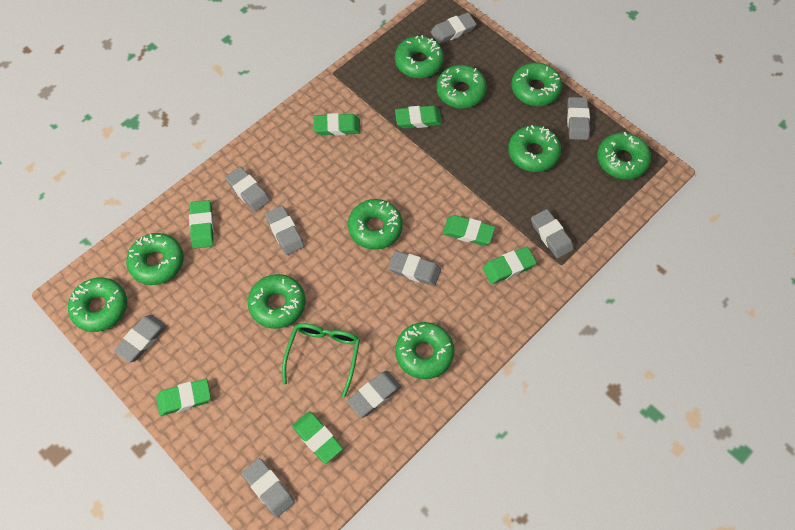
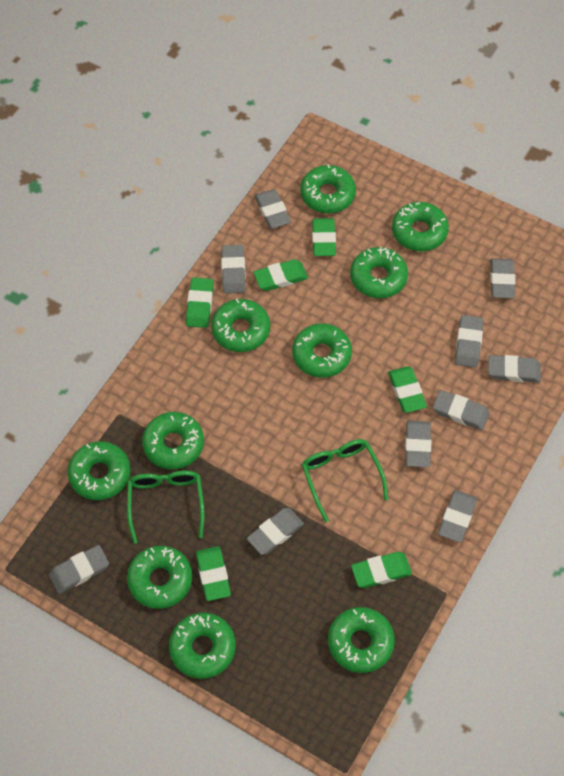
green eraser: [156,379,211,416] [189,200,214,249] [292,411,343,464] [314,113,360,136] [395,106,442,129] [443,215,495,245] [483,247,537,284] = 7 -> [186,278,213,328] [196,546,231,601] [253,259,308,291] [312,218,336,256] [351,552,412,588] [388,366,427,413] = 6
green glasses: [282,323,360,397] = 1 -> [127,471,204,544] [302,439,388,522] = 2
grey eraser: [114,315,167,363] [225,167,270,212] [242,458,295,518] [265,206,304,255] [347,371,401,418] [388,251,441,286] [431,13,476,44] [531,209,574,259] [567,97,590,140] = 9 -> [49,545,109,594] [221,245,246,293] [247,508,304,555] [255,189,291,229] [405,421,431,468] [433,390,490,430] [438,490,477,543] [455,315,483,367] [488,355,541,383] [490,258,516,298] = 10

